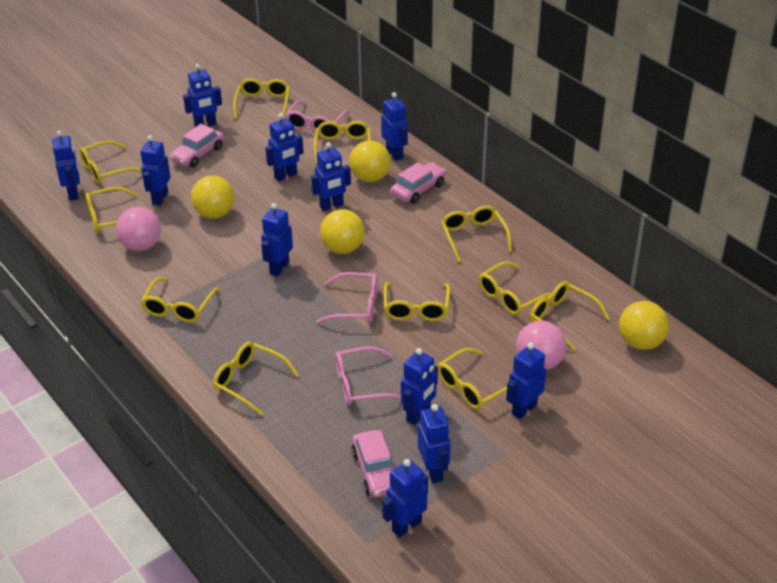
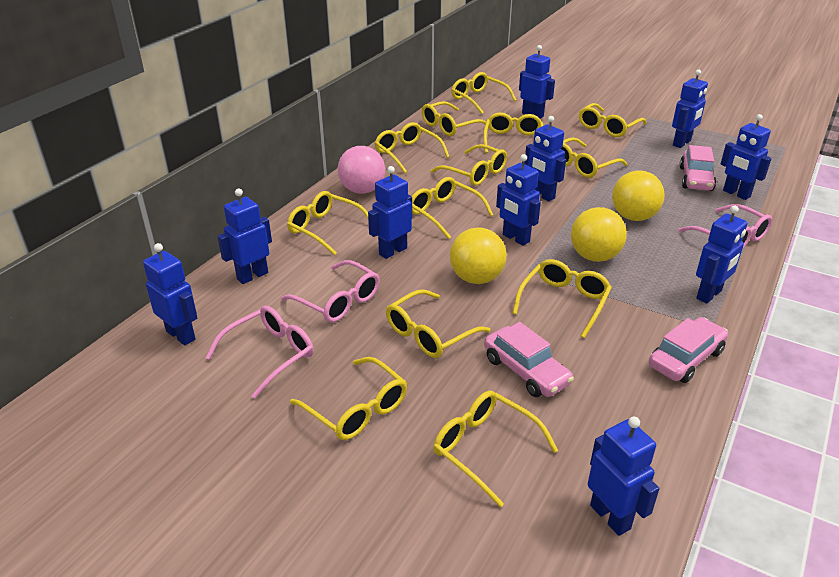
blue robot: [52,130,80,201] [140,135,171,206] [183,64,222,127] [261,203,293,276] [265,113,304,181] [311,142,351,211] [381,92,408,161] [382,459,428,538] [401,348,438,425] [418,404,451,483] [506,343,546,419] = 11 -> [143,243,197,345] [217,188,272,284] [368,166,412,259] [496,154,541,246] [519,45,555,119] [524,116,566,202] [588,417,659,536] [672,69,708,148] [696,205,748,304] [721,114,771,200] = 10
pink ball: [116,207,161,251] [516,321,566,370] = 2 -> [338,146,385,194] = 1
yellow ball: [191,175,234,219] [320,209,365,254] [349,140,391,182] [619,301,669,350] = 4 -> [450,227,507,284] [571,207,627,262] [612,170,665,221] = 3
yellow glasses: [79,141,142,184] [85,187,137,233] [140,278,220,323] [213,342,299,415] [233,78,290,119] [314,121,371,165] [384,282,450,321] [438,348,507,409] [441,205,512,262] [479,261,552,315] [530,281,610,351] = 11 -> [287,191,368,255] [290,357,407,440] [375,122,449,173] [386,289,490,358] [412,177,493,239] [422,101,486,136] [431,144,507,186] [433,390,558,508] [451,72,516,114] [483,112,543,153] [512,259,612,338] [561,137,628,178] [579,103,647,137] = 13

